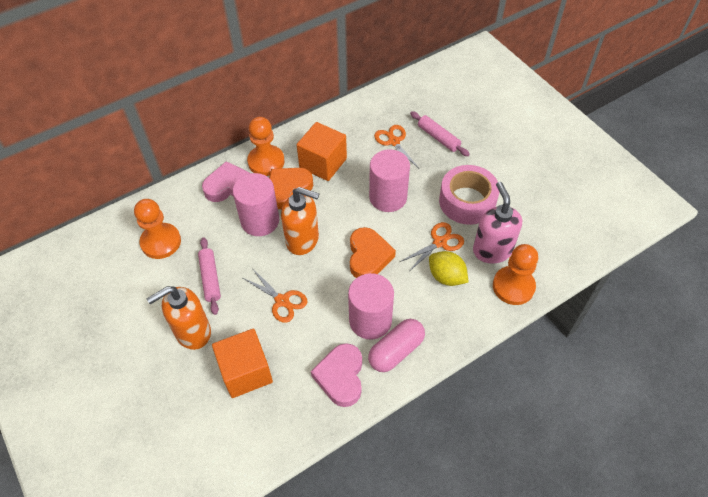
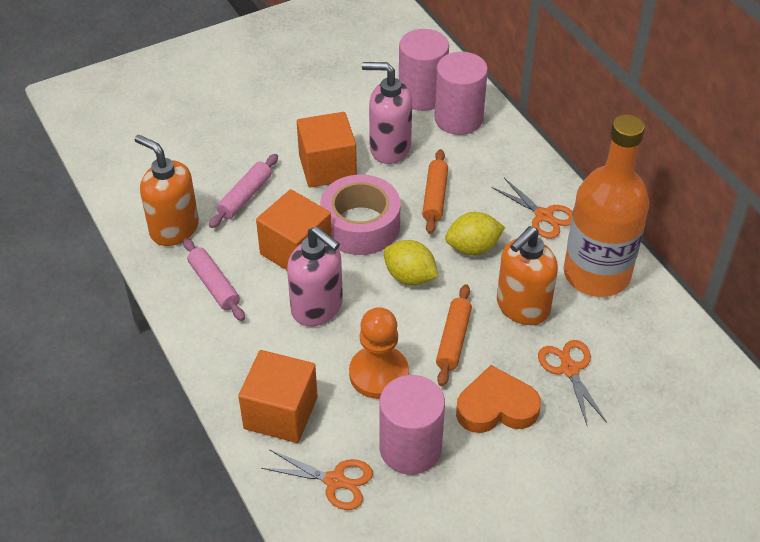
orange bottle: none = 0 -> [564,114,649,297] = 1
orange cube: [212,329,273,398] [297,122,347,181] = 2 -> [238,350,318,443] [256,189,332,270] [297,112,357,188] = 3
orange heart: [269,168,313,209] [350,227,396,278] = 2 -> [456,365,541,433] = 1
orange pawn: [134,199,181,259] [247,117,285,176] [493,244,538,305] = 3 -> [349,307,409,399] = 1
orange rolling pin: none = 0 -> [422,149,448,234] [436,284,472,386] = 2
pink capsule: [368,319,425,372] = 1 -> none = 0
pink heart: [202,161,251,202] [311,343,362,407] = 2 -> none = 0
pink soap dispenser: [473,182,522,264] = 1 -> [287,226,343,326] [362,62,412,164] = 2
yellow lemon: [429,251,468,286] = 1 -> [384,240,439,285] [445,212,505,255] = 2

